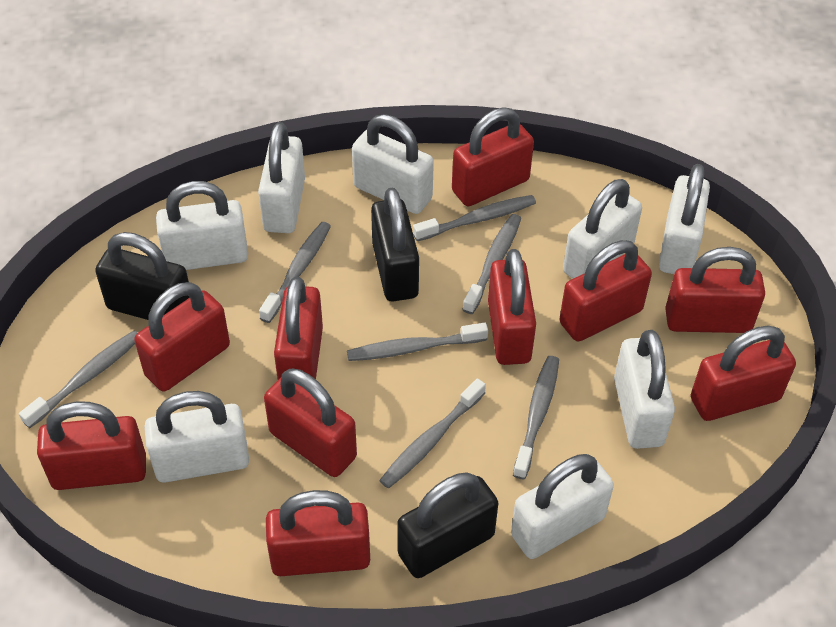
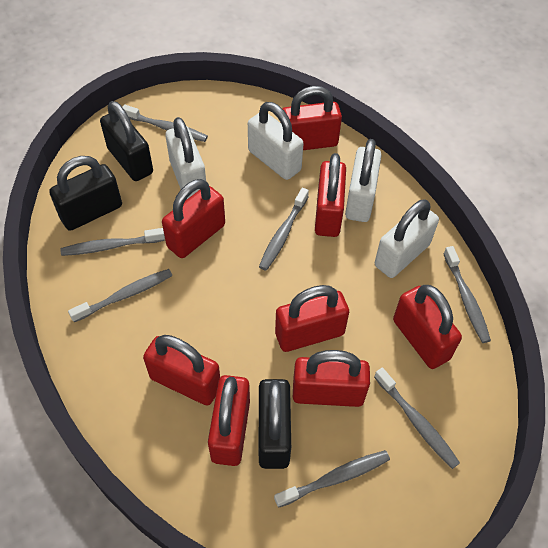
red padlock: [37,402,146,490] [134,282,230,391] [264,369,357,477] [266,490,370,576] [274,276,323,380] [452,107,534,206] [488,249,536,365] [559,240,652,341] [665,247,765,333] [691,325,796,421] = 10 -> [143,335,220,406] [162,179,225,258] [208,375,250,466] [275,285,349,352] [280,86,342,150] [293,350,370,407] [315,153,346,237] [393,285,462,369] = 8
white padlock: [144,391,249,483] [156,181,248,270] [258,122,305,233] [352,114,434,214] [511,454,614,559] [563,179,642,279] [614,330,675,449] [659,164,710,274] = 8 -> [165,117,206,200] [248,102,304,180] [345,139,382,222] [375,199,439,278] = 4

